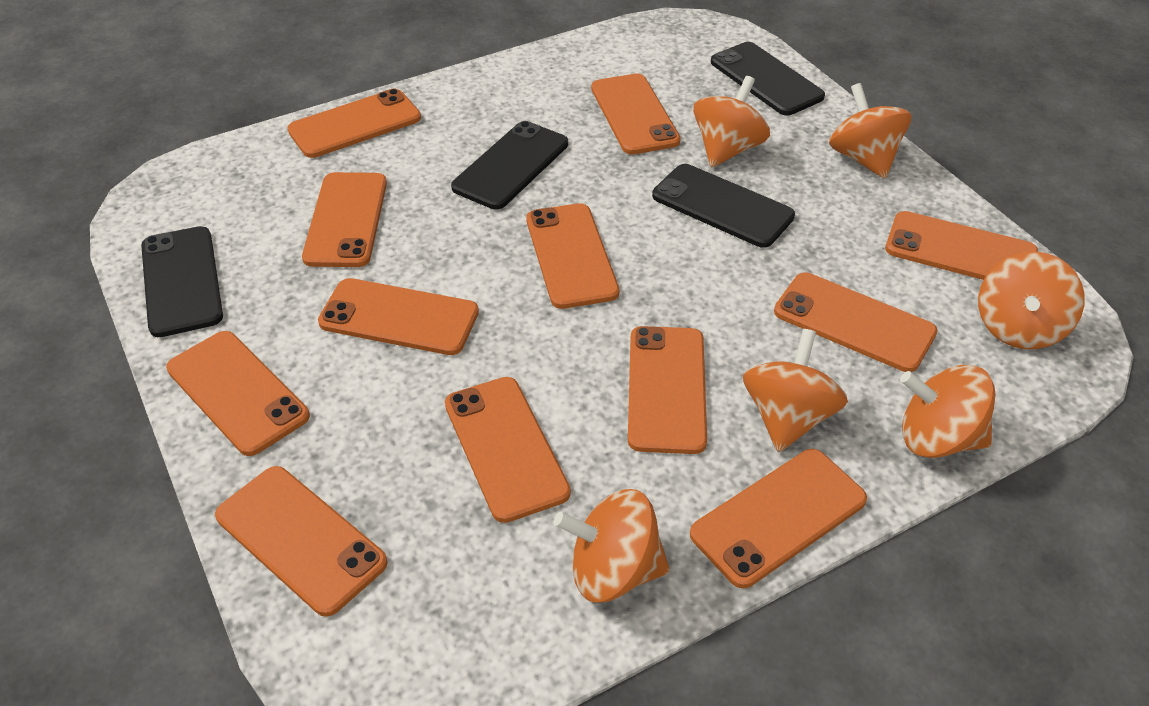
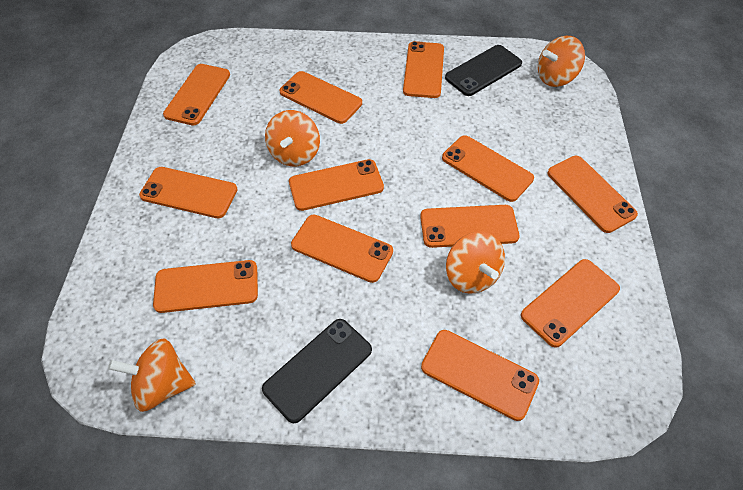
black phone: [141,226,223,337] [451,121,568,209] [652,164,795,248] [711,42,825,115] = 4 -> [262,319,372,423] [445,45,522,96] = 2
orange spinning top: [554,489,670,602] [693,76,770,168] [743,329,848,452] [829,83,911,179] [900,365,996,458] [978,251,1085,349] = 6 -> [108,339,196,412] [265,110,320,166] [446,232,505,294] [538,36,585,87] = 4

